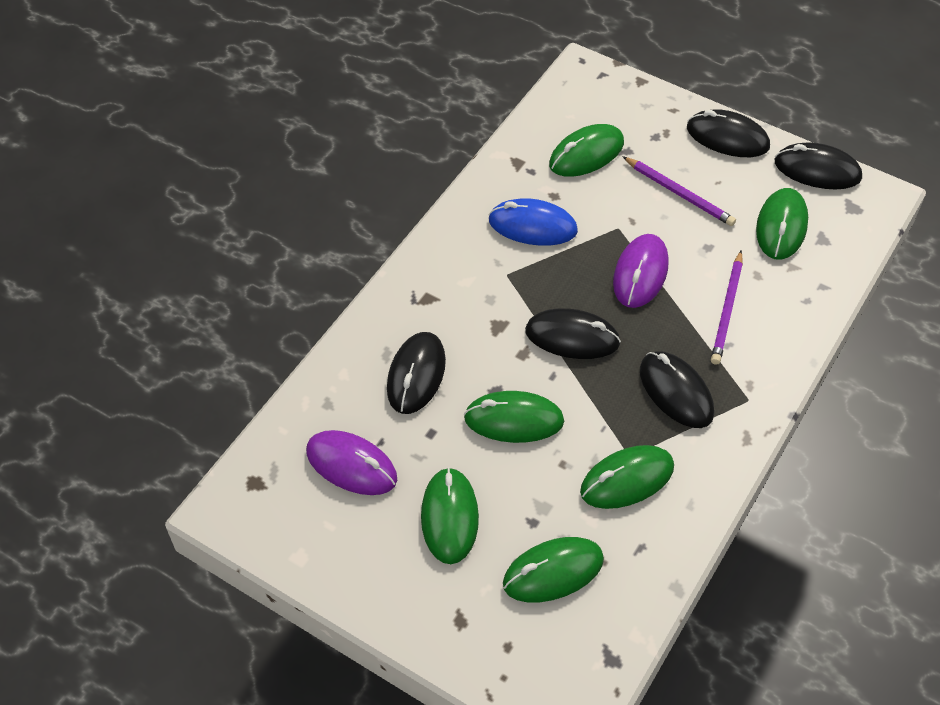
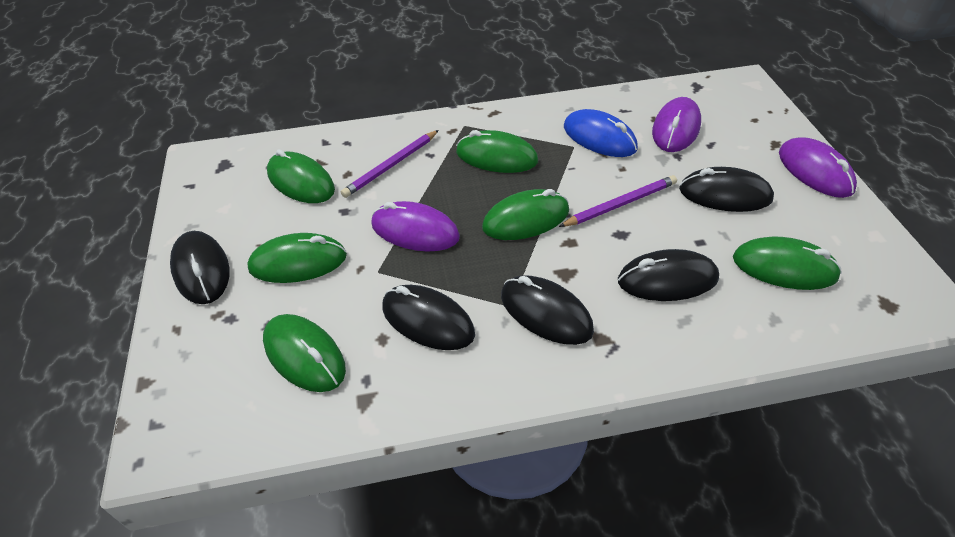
purple mouse: [306,430,397,495] [613,234,669,308] = 2 -> [371,201,460,251] [652,97,701,152] [779,137,857,198] = 3

